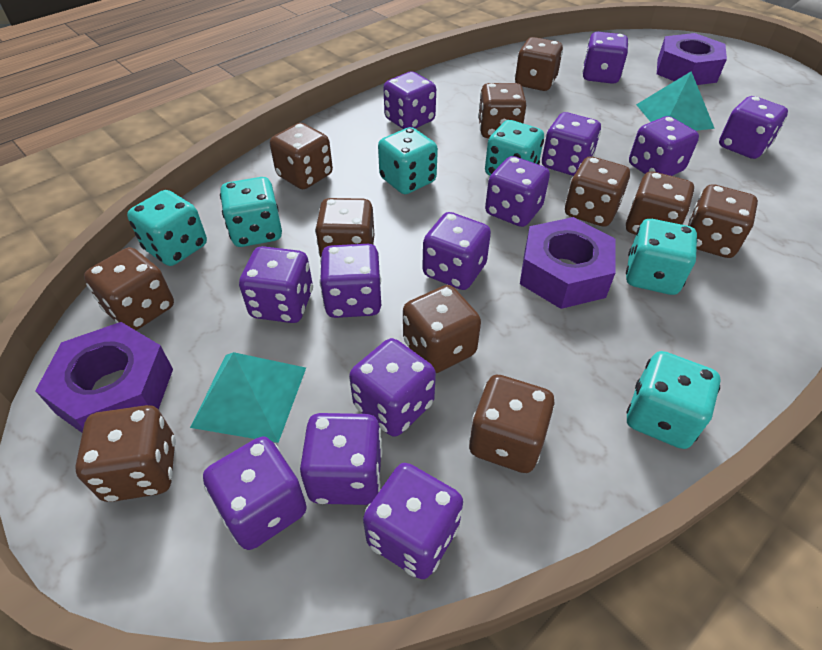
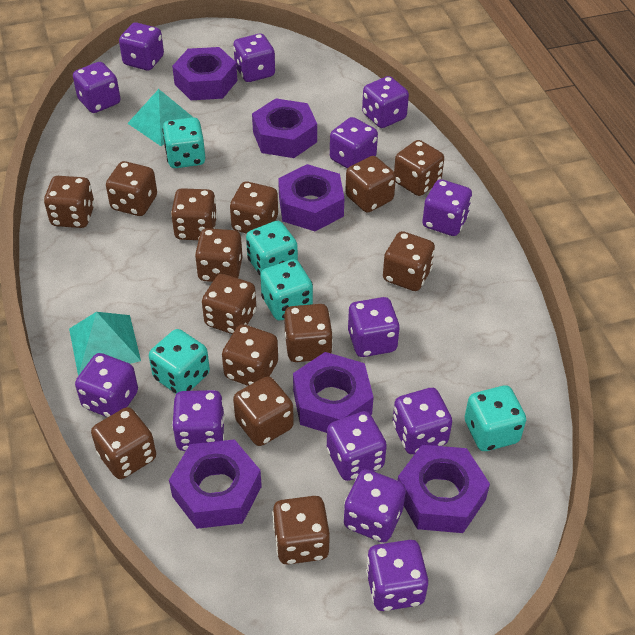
brown dice: [75,405,176,502] [84,247,174,330] [270,123,333,189] [315,198,374,257] [403,285,481,373] [469,375,555,473] [478,83,526,138] [515,37,563,91] [565,157,630,227] [626,172,694,235] [688,185,758,258] = 11 -> [44,176,95,228] [91,407,156,479] [106,161,157,216] [171,188,217,240] [195,228,242,282] [202,274,256,334] [222,324,278,386] [230,182,278,234] [233,376,294,446] [272,496,330,565] [284,304,333,362] [345,156,396,213] [383,231,435,291] [394,140,444,196] = 14
purple nut: [35,322,173,433] [520,217,616,309] [657,33,727,85] = 3 -> [169,439,262,529] [172,47,237,100] [252,98,317,158] [278,164,345,231] [293,352,374,433] [397,445,490,533] = 6
turquoise dice: [127,190,207,266] [220,177,282,247] [378,127,438,194] [485,120,544,176] [626,219,698,295] [626,351,721,449] = 6 -> [149,329,210,394] [162,117,205,168] [246,221,298,275] [260,259,313,321] [465,386,526,451] = 5

